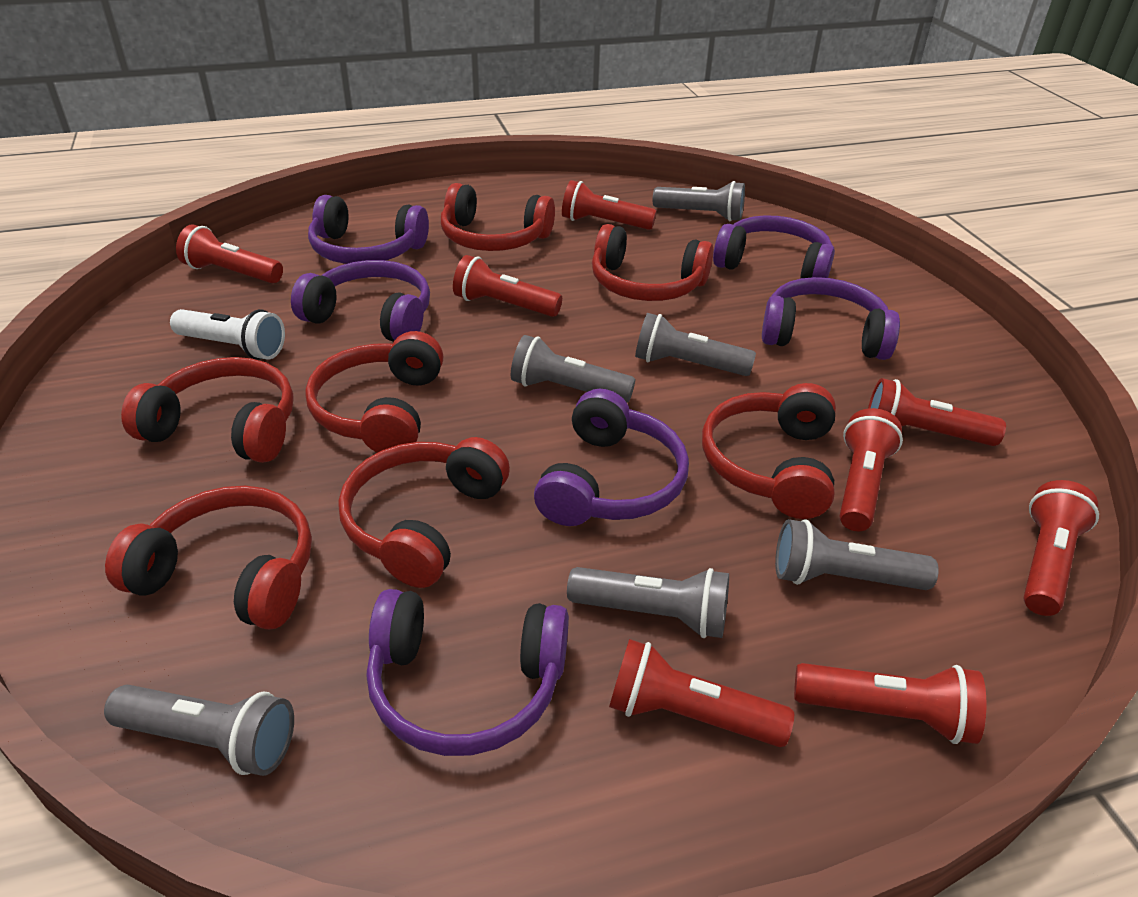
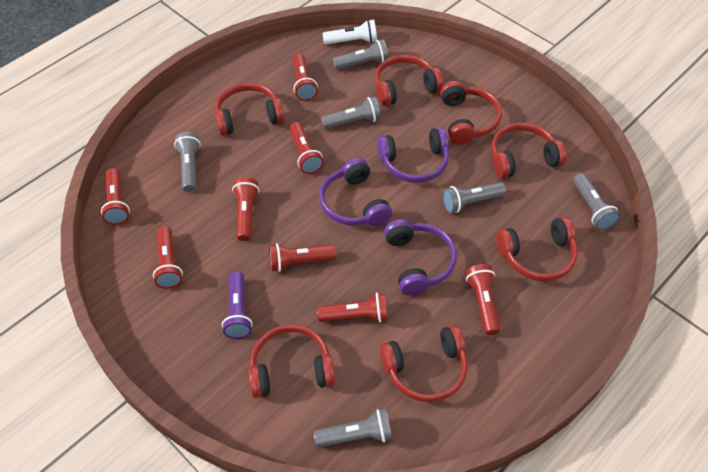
purple flashlight: none = 0 -> [222,271,252,339] = 1
purple headphones: [291,260,430,342] [308,195,429,264] [367,589,569,756] [534,389,689,526] [713,215,835,279] [762,277,900,360] = 6 -> [319,158,392,226] [377,127,449,183] [384,219,457,295] = 3

